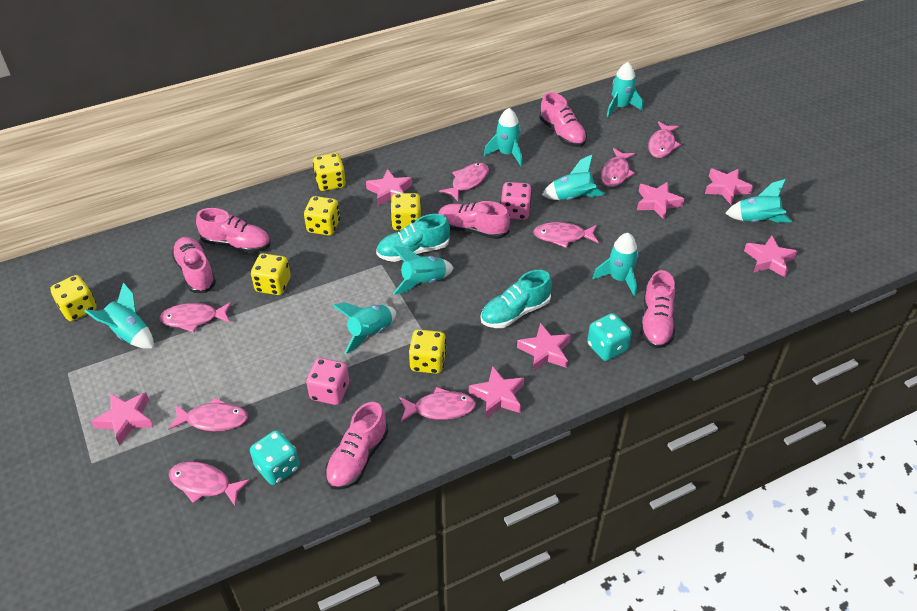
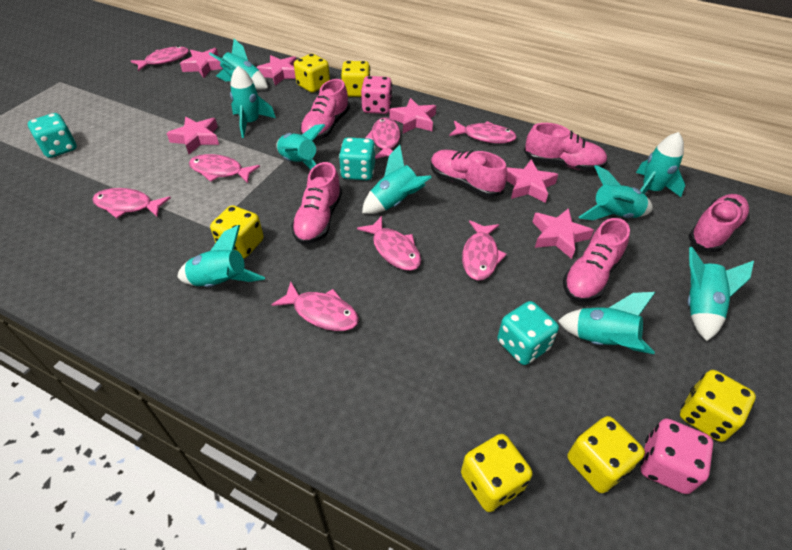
pink star: [91,392,153,446] [366,169,412,206] [469,366,524,418] [517,323,571,371] [637,182,684,219] [705,169,753,204] [744,236,797,277] = 7 -> [166,117,219,154] [180,48,223,78] [256,55,296,86] [389,98,436,134] [507,159,558,203] [533,208,594,259] = 6
turquoise dice: [250,430,300,485] [587,313,632,361] = 2 -> [28,113,77,158] [339,137,375,180] [497,301,559,365] = 3
turquoise rocket: [84,283,154,349] [333,302,396,354] [392,246,454,295] [484,108,522,166] [542,154,605,200] [592,233,638,297] [606,62,643,117] [725,179,792,223] = 8 -> [177,225,265,287] [209,39,268,90] [230,66,276,138] [276,124,325,169] [362,145,432,214] [558,292,655,354] [579,165,653,220] [636,132,685,197] [688,247,754,341] = 9
turquoise shoe: [376,214,450,262] [481,270,552,328] = 2 -> none = 0

